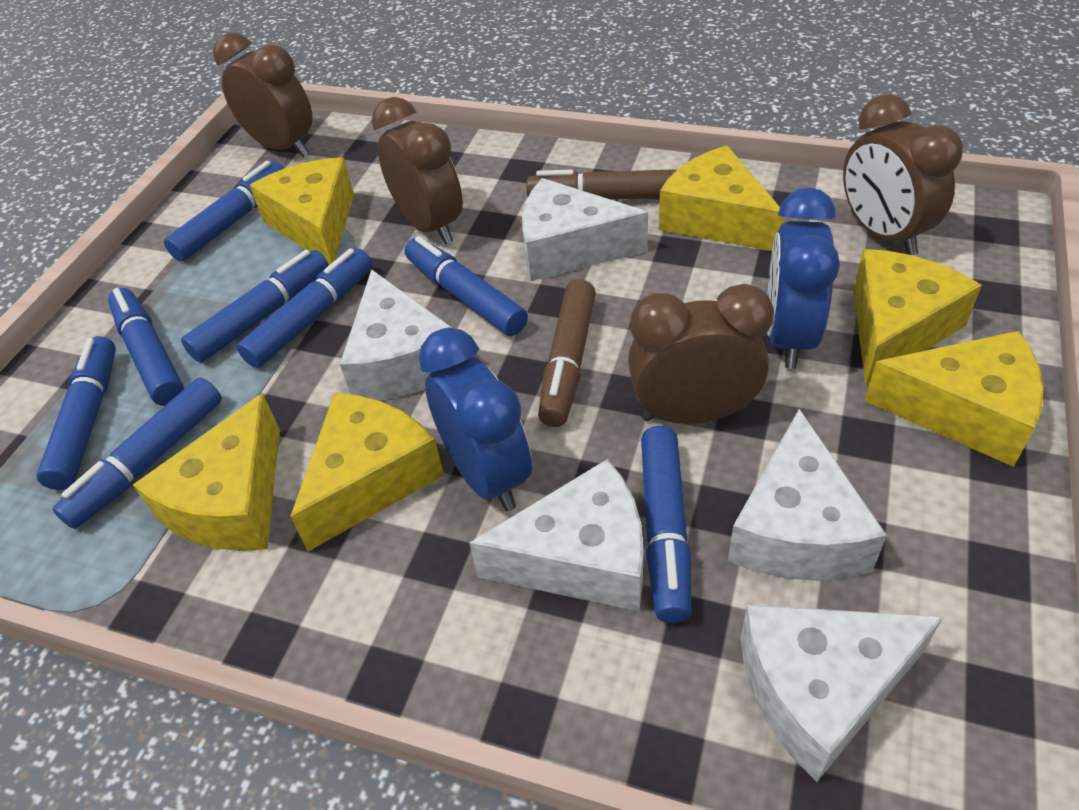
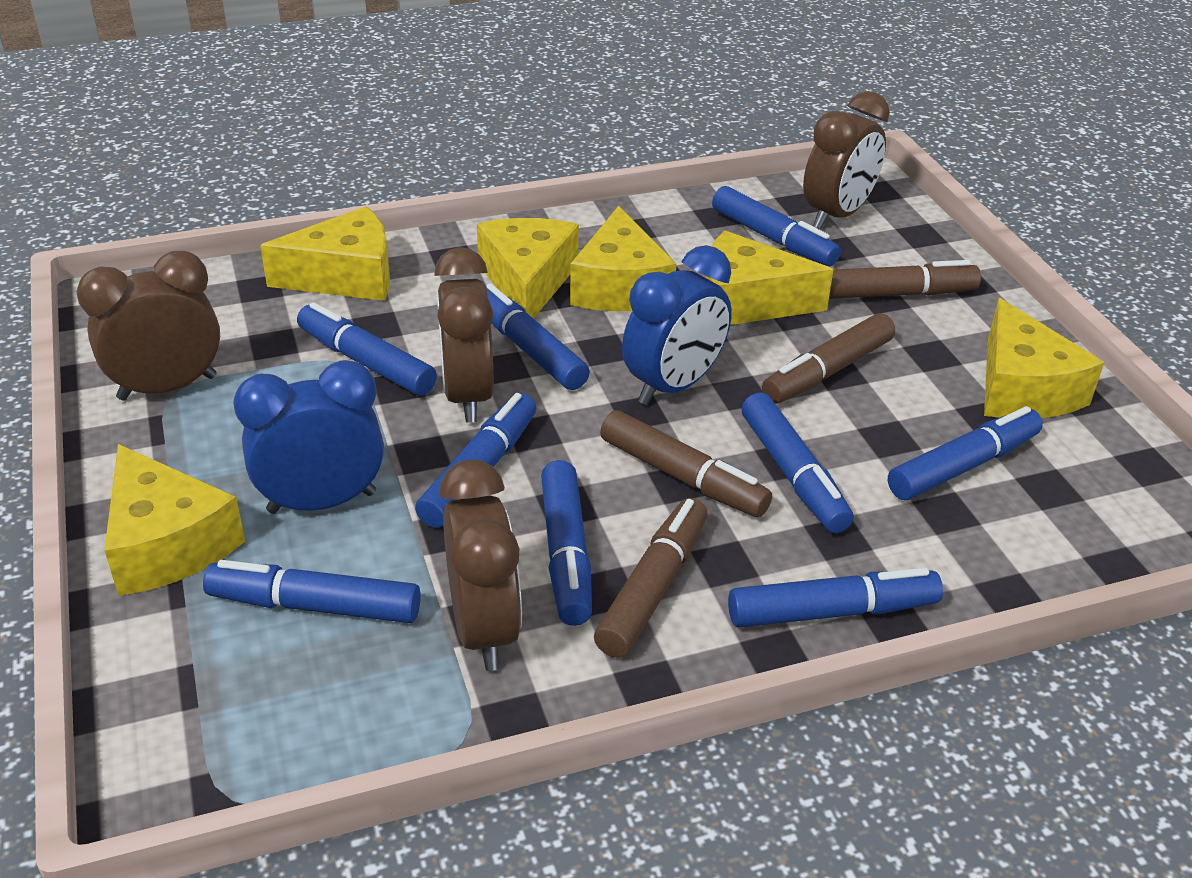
blue marker: [36,336,116,490] [53,378,222,529] [108,288,184,406] [164,161,284,262] [181,250,329,363] [237,248,372,368] [405,236,528,336] [641,426,691,623] = 8 -> [203,560,421,623] [297,302,437,396] [415,393,536,528] [486,284,590,390] [541,460,592,626] [712,186,841,267] [728,568,943,628] [741,392,854,533] [888,406,1043,500] = 9
brown marker: [526,169,677,199] [538,279,596,427] = 2 -> [594,498,708,658] [600,410,772,517] [762,313,895,404] [829,260,981,299] = 4
white cheese: [340,269,452,400] [469,459,643,611] [522,178,648,281] [728,409,887,581] [740,605,943,782] = 5 -> none = 0

